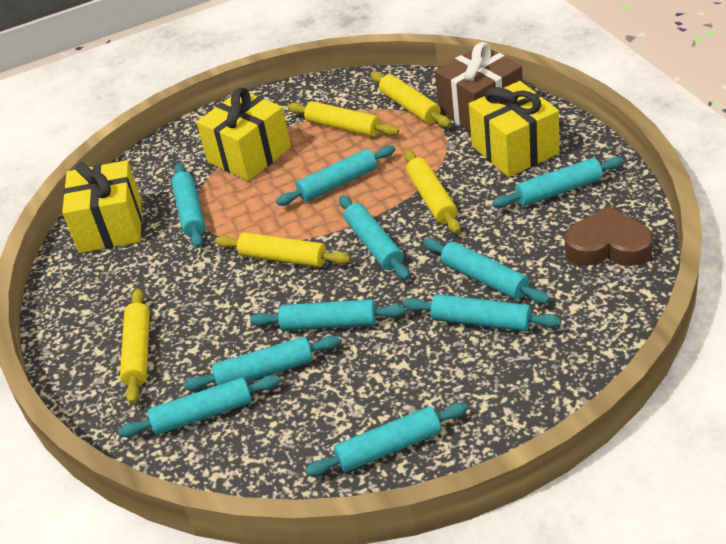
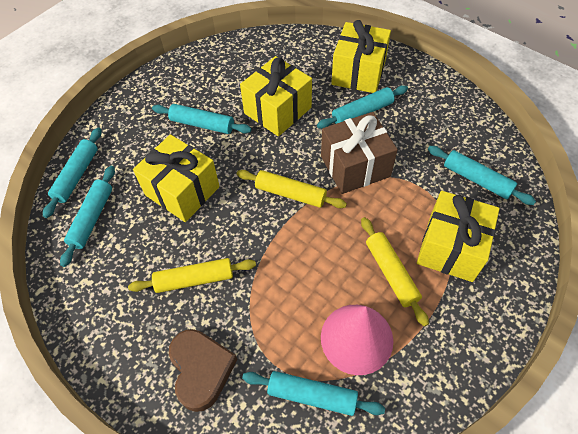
pink cone: none = 0 -> [321,305,393,375] = 1
turquoise rolling pin: [118,375,280,437] [171,163,206,248] [183,335,340,391] [250,299,405,331] [276,145,395,206] [305,403,468,476] [339,195,410,280] [403,294,561,331] [423,238,550,304] [493,157,624,208] = 10 -> [43,128,101,218] [60,166,115,267] [152,104,252,134] [242,371,385,416] [317,85,408,129] [428,146,536,205] = 6
yellow gift: [62,160,142,253] [196,87,291,181] [469,81,559,177] = 3 -> [133,134,220,222] [240,56,312,137] [331,20,391,93] [417,191,500,282] = 4
yellow rolling pin: [120,289,150,404] [215,233,350,267] [287,101,399,137] [370,71,451,127] [404,150,461,234] = 5 -> [128,258,256,293] [237,170,347,208] [361,217,429,327] = 3

